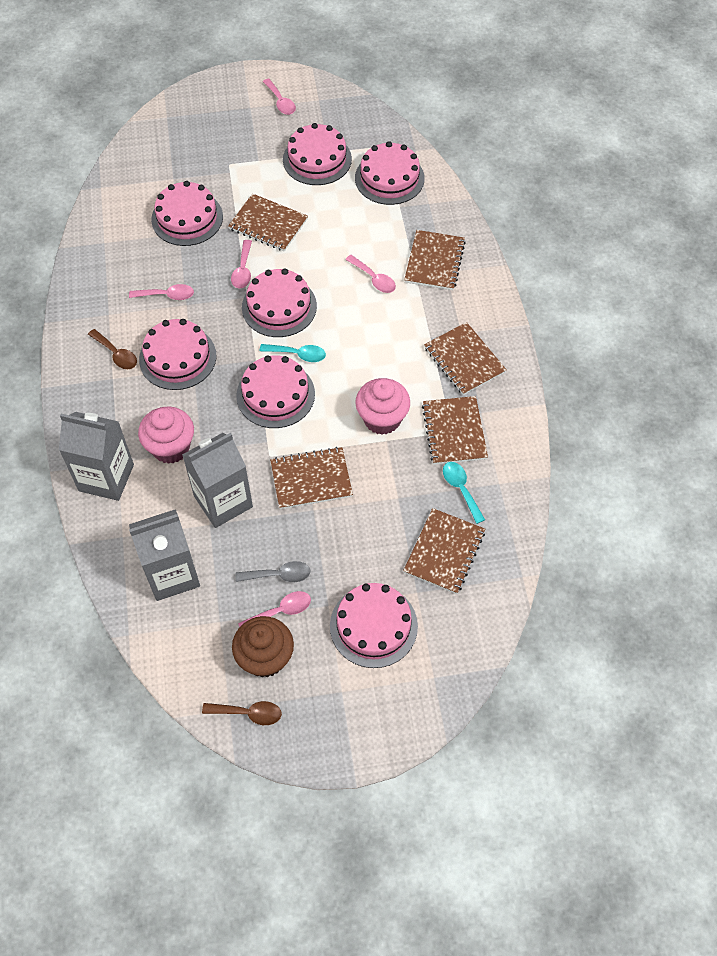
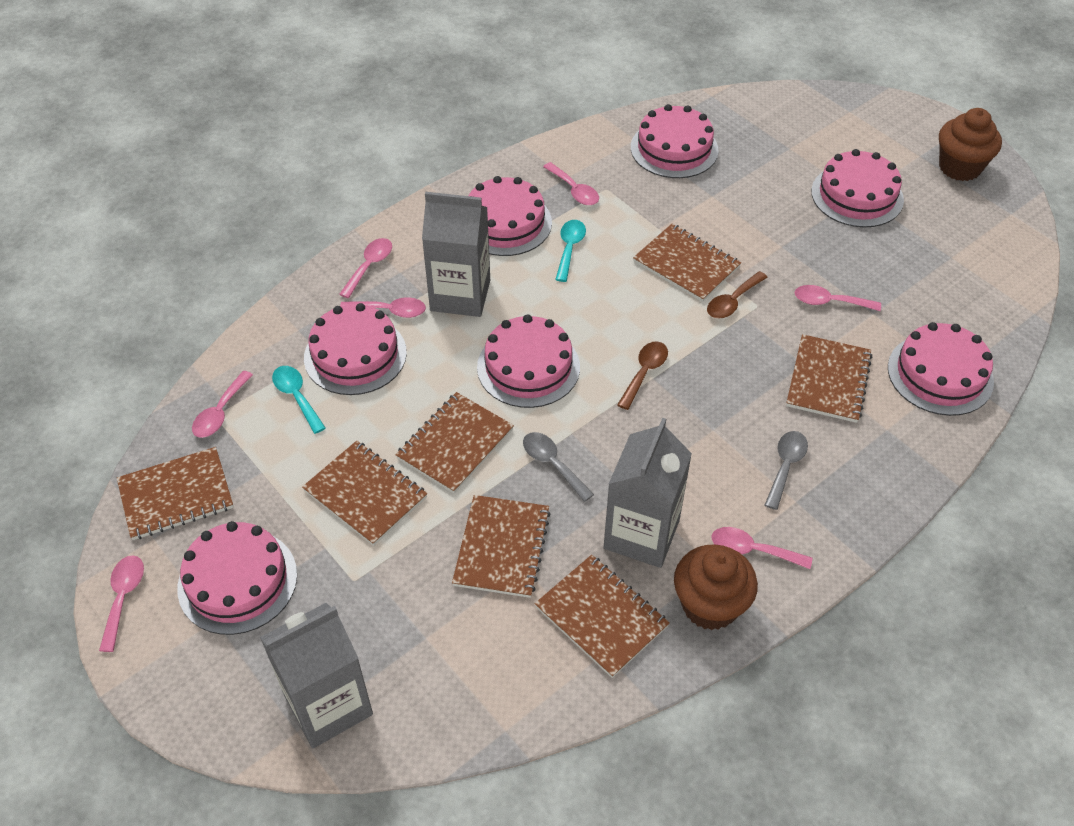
brown cupcake: [232,616,294,677] = 1 -> [674,544,758,630] [939,108,1002,181] = 2
brown notebook: [228,194,308,251] [270,447,353,509] [403,508,485,594] [404,230,466,290] [422,396,488,464] [424,322,507,395] = 6 -> [117,447,233,540] [302,441,427,546] [395,392,514,493] [452,495,551,598] [535,555,670,678] [633,224,741,302] [786,334,872,423] = 7
grey spoon: [235,561,311,582] = 1 -> [523,432,594,502] [765,431,808,510] = 2
pink cupcake: [138,407,194,464] [355,378,410,435] = 2 -> none = 0
pink spoon: [129,284,194,300] [231,240,252,288] [238,591,311,627] [263,79,296,115] [345,255,396,293] = 5 -> [99,555,144,652] [192,371,253,438] [339,238,392,298] [340,297,426,318] [543,162,599,205] [712,527,812,569] [795,285,881,311] = 7

